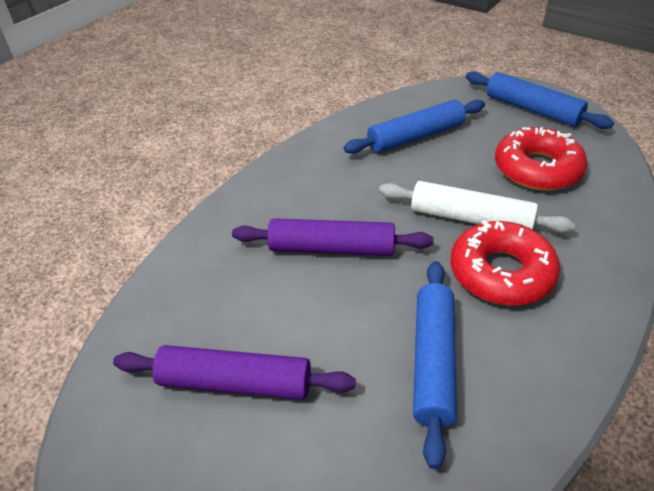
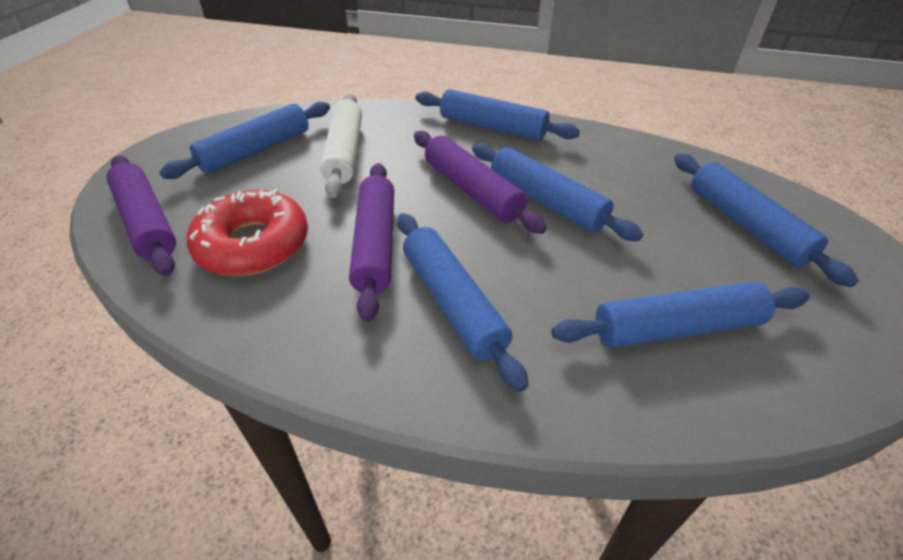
blue rolling pin: [344,100,485,154] [413,261,457,469] [466,71,614,129] = 3 -> [159,102,330,179] [397,213,529,392] [416,89,580,140] [472,143,643,241] [551,281,810,348] [674,153,859,287] = 6
purple rolling pin: [113,345,356,400] [232,218,434,256] = 2 -> [107,156,176,276] [349,163,394,322] [414,131,547,234] = 3
red donut: [450,220,560,305] [495,127,587,191] = 2 -> [187,189,308,276] = 1

